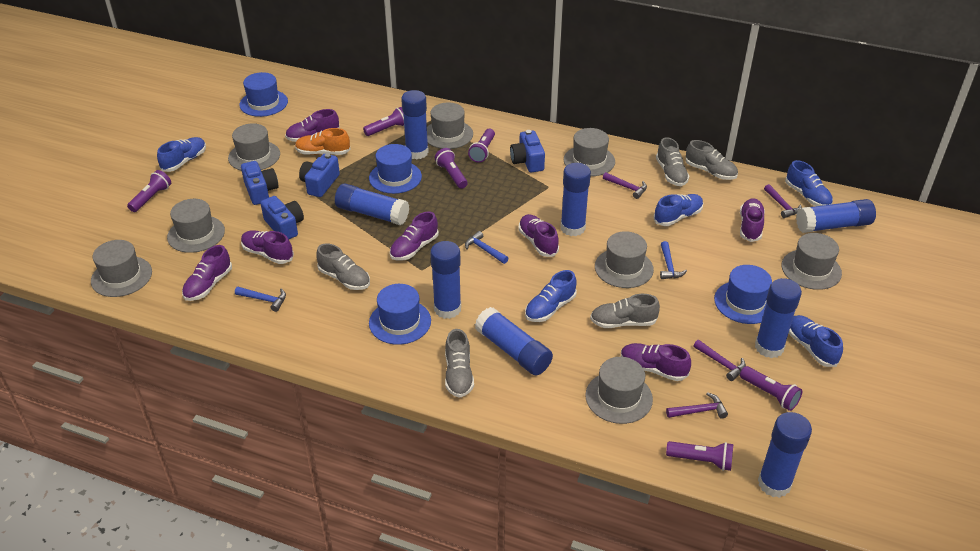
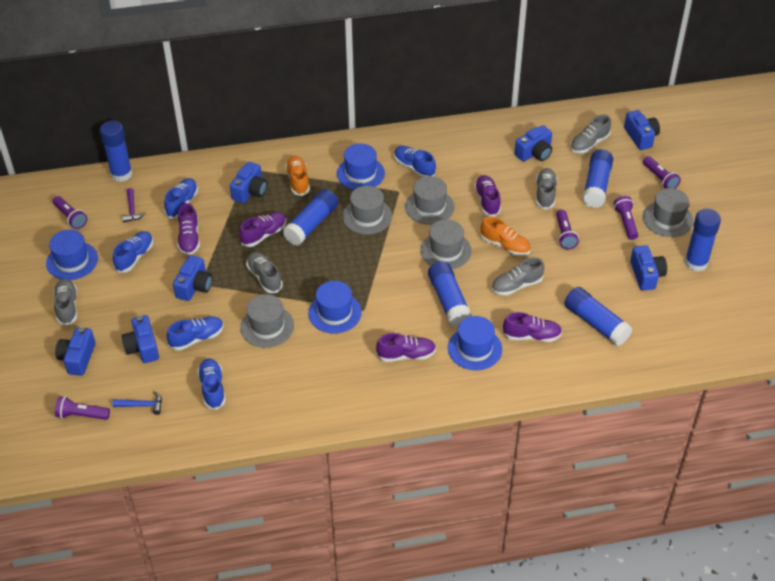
blue camera: [241,161,279,205] [260,196,304,239] [299,153,340,197] [510,130,545,172] = 4 -> [55,327,95,376] [122,315,159,363] [173,255,212,301] [230,162,267,203] [514,125,552,162] [624,110,660,150] [630,245,667,291] = 7
blue glue stick: [335,183,409,225] [401,90,429,160] [430,241,461,319] [475,307,553,375] [560,163,591,236] [755,278,802,358] [758,412,812,498] [796,199,876,233] = 8 -> [100,121,133,182] [283,189,338,246] [428,261,472,327] [564,287,633,346] [582,149,613,208] [684,209,721,272] = 6
blue hammer: [235,287,286,312] [465,231,509,264] [660,241,687,279] = 3 -> [113,391,162,415] = 1
grey hat: [91,240,152,297] [167,199,225,253] [228,123,280,171] [427,102,473,149] [564,128,615,176] [585,357,653,424] [595,231,654,288] [782,233,842,290] = 8 -> [240,294,294,348] [343,186,392,235] [405,176,455,225] [420,219,472,269] [643,188,693,237] = 5
orange shoe: [295,128,351,155] = 1 -> [285,156,310,196] [481,217,531,256] = 2
purple flashlight: [127,170,171,212] [363,107,404,136] [435,148,468,189] [468,129,495,163] [666,441,733,471] [740,366,802,411] = 6 -> [53,196,87,229] [55,396,110,420] [556,209,579,249] [614,196,638,240] [643,156,681,189] = 5
purple hammer: [603,172,647,199] [666,392,728,419] [693,340,746,381] [764,184,802,218] = 4 -> [122,188,145,222] = 1
purple shoe: [182,245,232,301] [241,230,294,264] [285,109,340,142] [390,211,439,260] [518,214,559,257] [621,343,691,381] [740,198,765,242] = 7 -> [177,203,200,255] [239,212,287,247] [376,333,436,362] [474,175,501,217] [502,312,562,342] = 5

